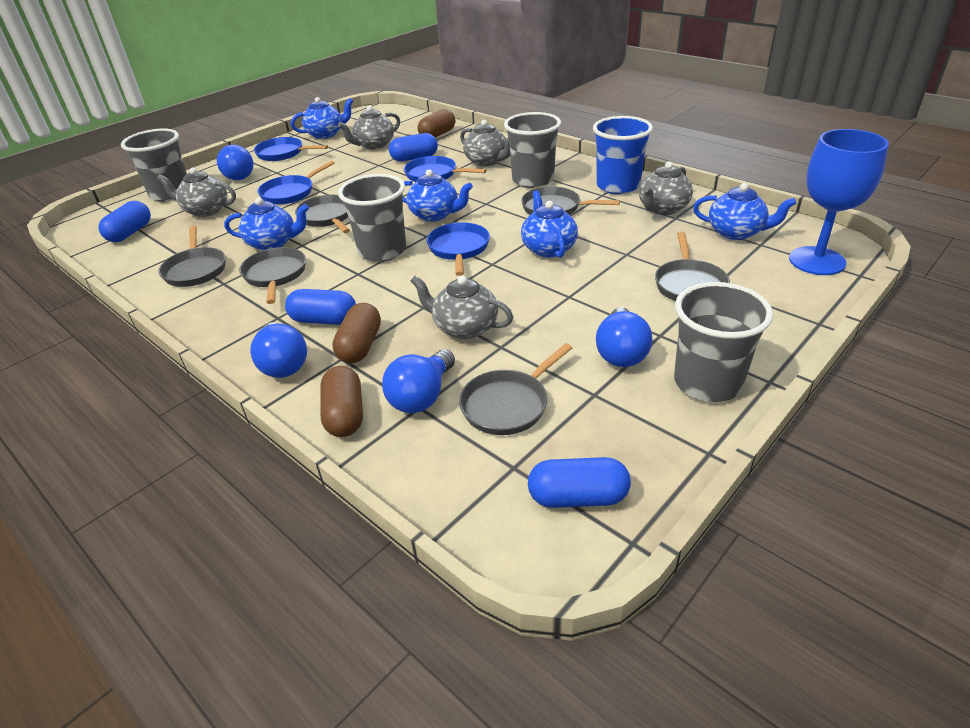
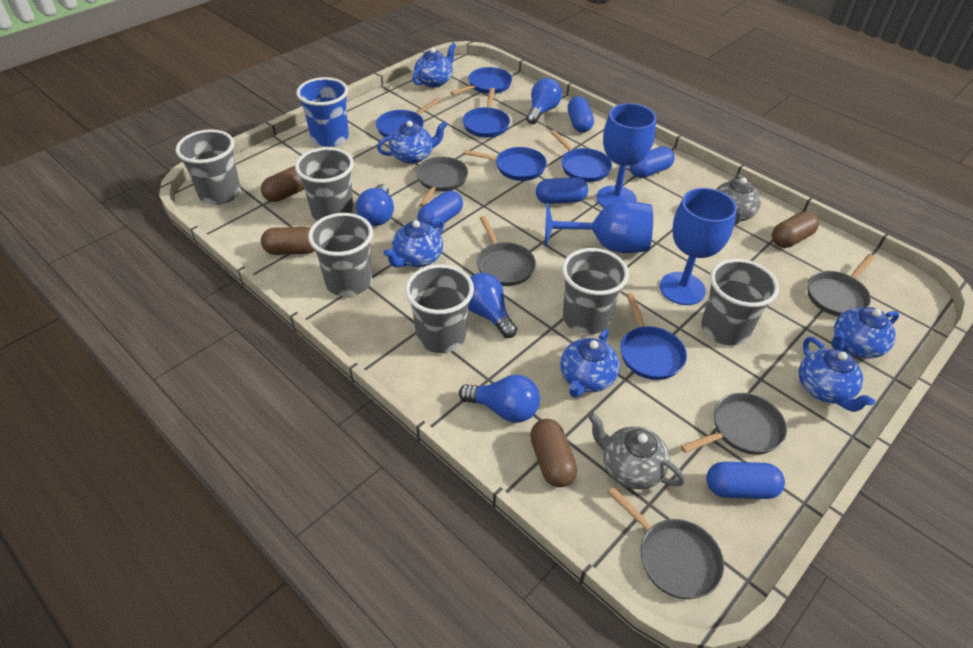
blue capsule: [99,201,151,242] [285,289,356,325] [389,133,438,162] [528,457,631,508] = 4 -> [418,191,463,229] [536,177,588,204] [568,96,594,133] [629,146,675,178] [706,462,785,499] = 5
blue goblet: [789,129,889,275] = 1 -> [545,201,653,253] [596,103,656,208] [660,188,737,305] = 3
blue pan: [254,137,328,161] [258,161,335,205] [404,156,487,182] [426,222,490,276] = 4 -> [376,98,441,137] [450,67,512,95] [463,88,510,138] [463,147,547,181] [550,130,612,182] [620,293,687,380] = 6
blue teapot: [224,198,309,251] [291,97,353,139] [403,170,473,222] [521,190,578,258] [693,183,796,240] = 5 -> [377,121,448,164] [384,218,444,267] [412,43,456,88] [560,329,620,398] [799,337,875,412] [831,307,899,359] = 6
brown capsule: [320,366,363,437] [332,303,381,363] [418,109,455,138] = 3 -> [261,166,305,202] [261,227,315,255] [530,419,577,487] [772,211,819,248] = 4
grey cup: [121,128,187,202] [338,174,406,262] [504,112,561,188] [674,282,773,402] = 4 -> [176,129,241,205] [295,147,354,221] [308,213,373,296] [405,264,474,353] [562,248,629,334] [701,259,779,346] = 6
grey pan: [158,225,226,287] [239,247,306,304] [295,195,350,233] [459,343,572,435] [521,186,620,215] [655,232,730,301] = 6 -> [416,157,468,207] [477,216,536,286] [607,487,724,599] [681,393,787,455] [807,254,875,317] = 5
grey teapot: [157,168,236,217] [338,106,400,149] [411,276,513,339] [460,120,510,166] [639,161,693,215] = 5 -> [588,413,685,490] [716,173,761,225] = 2

